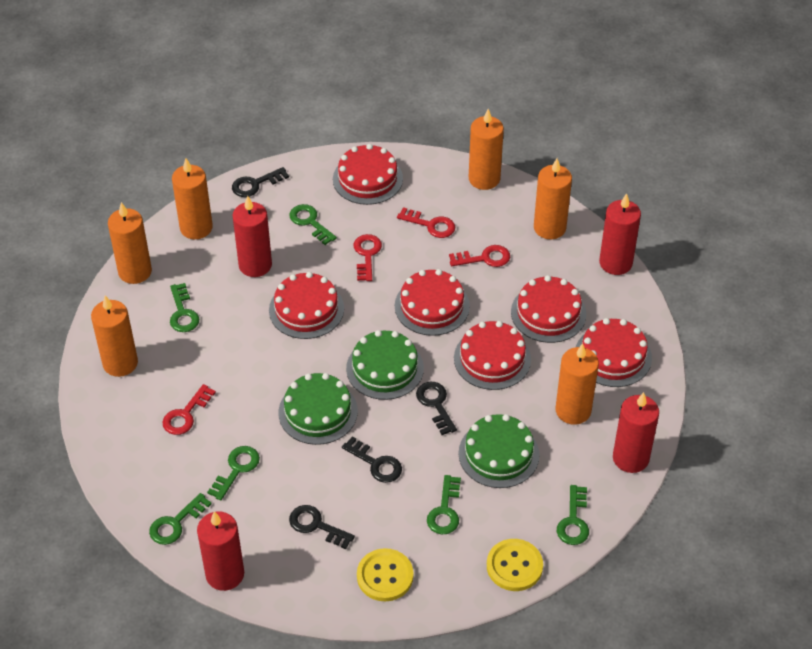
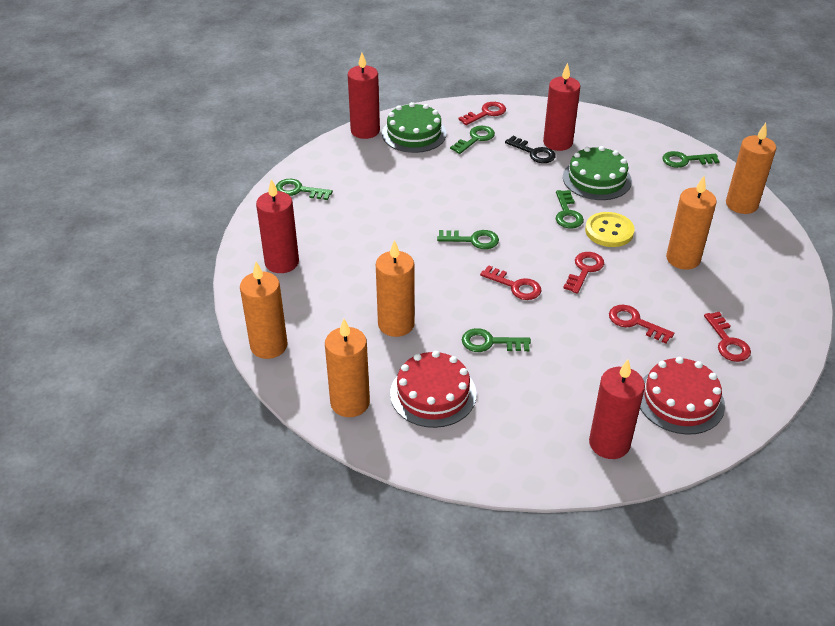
black key: [232,167,289,197] [289,505,355,549] [342,436,402,483] [416,382,457,435] = 4 -> [505,136,556,163] = 1
green cake: [279,373,358,445] [346,330,424,400] [458,414,540,488] = 3 -> [382,102,447,153] [563,146,632,200] = 2
orange candle: [91,295,138,377] [108,202,152,284] [172,158,213,239] [469,109,504,190] [534,158,572,239] [556,343,599,425] = 6 -> [240,262,288,359] [325,319,370,417] [376,240,415,337] [666,176,717,270] [726,123,776,214] = 5
red cake: [269,272,344,339] [333,144,403,205] [395,269,470,336] [454,321,531,390] [511,275,586,343] [576,318,652,387] = 6 -> [390,351,476,428] [640,357,725,435] = 2
red key: [162,384,216,435] [354,234,382,281] [397,207,455,238] [449,245,510,267] = 4 -> [458,102,506,125] [480,265,541,300] [563,252,604,294] [609,305,674,344] [704,312,751,362] = 5
yellow button: [357,548,413,601] [487,539,543,591] = 2 -> [585,212,635,247] = 1

